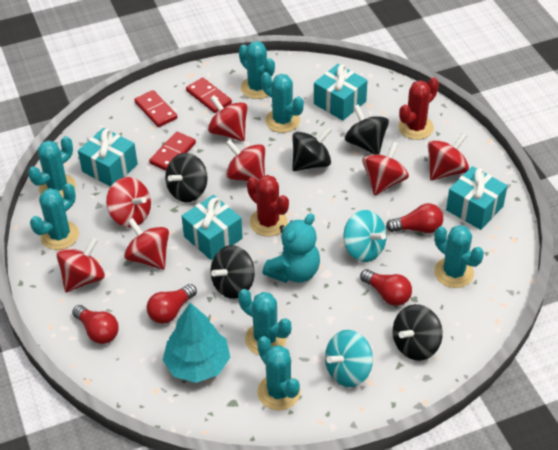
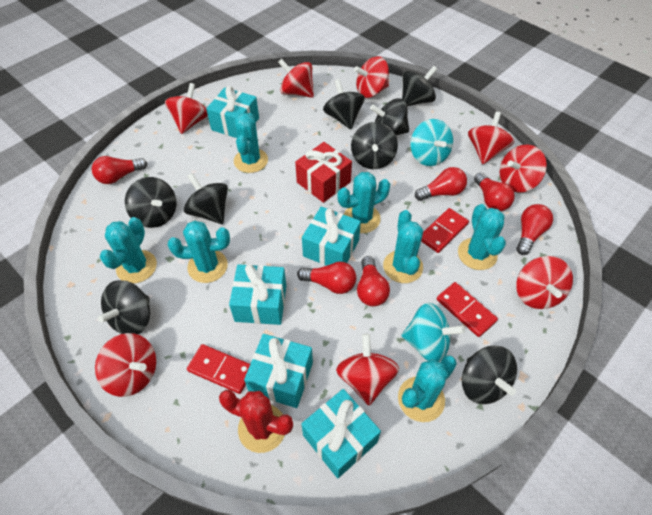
black spinning top: [165,153,208,202] [211,245,255,299] [292,127,332,171] [345,104,389,155] [393,304,443,361] = 5 -> [98,280,150,334] [125,177,176,228] [184,173,228,224] [323,79,365,129] [351,122,398,169] [370,99,409,135] [402,66,437,106] [462,346,517,404] = 8
red cactus: [247,175,289,237] [398,78,439,140] = 2 -> [219,390,293,453] = 1
red gift: none = 0 -> [295,142,352,203] = 1
red light bulb: [72,305,119,344] [147,284,197,324] [360,269,412,306] [386,203,443,233] = 4 -> [92,156,147,184] [297,262,356,294] [357,256,390,306] [415,167,467,201] [474,172,515,211] [516,204,553,255] = 6
red spinning top: [56,238,105,292] [106,177,151,228] [124,218,169,270] [208,95,247,141] [226,139,265,181] [362,141,409,196] [428,133,469,181] = 7 -> [95,333,156,397] [165,83,208,134] [278,58,314,98] [336,334,399,406] [354,56,389,98] [468,112,514,164] [500,145,547,193] [516,256,573,309] = 8
turquoise gift: [78,128,138,187] [182,195,243,260] [314,64,368,121] [446,166,508,230] = 4 -> [206,86,259,138] [229,264,286,325] [244,334,313,408] [301,389,381,478] [302,207,361,266] = 5
turquoise teddy bear: [262,213,320,283] = 1 -> none = 0
turquoise tree: [163,303,230,383] = 1 -> none = 0

